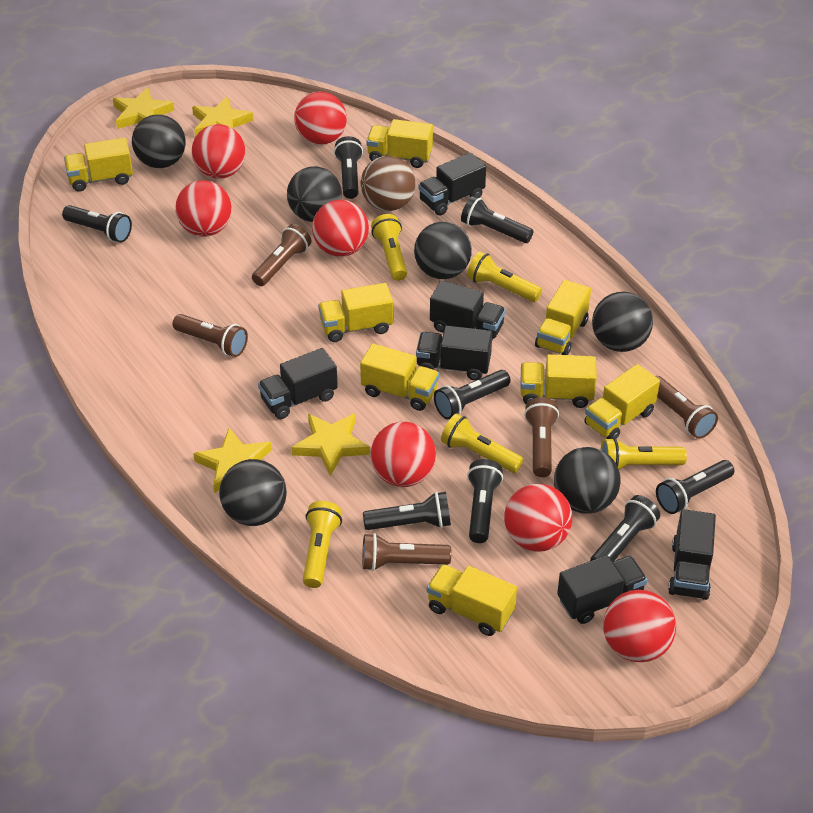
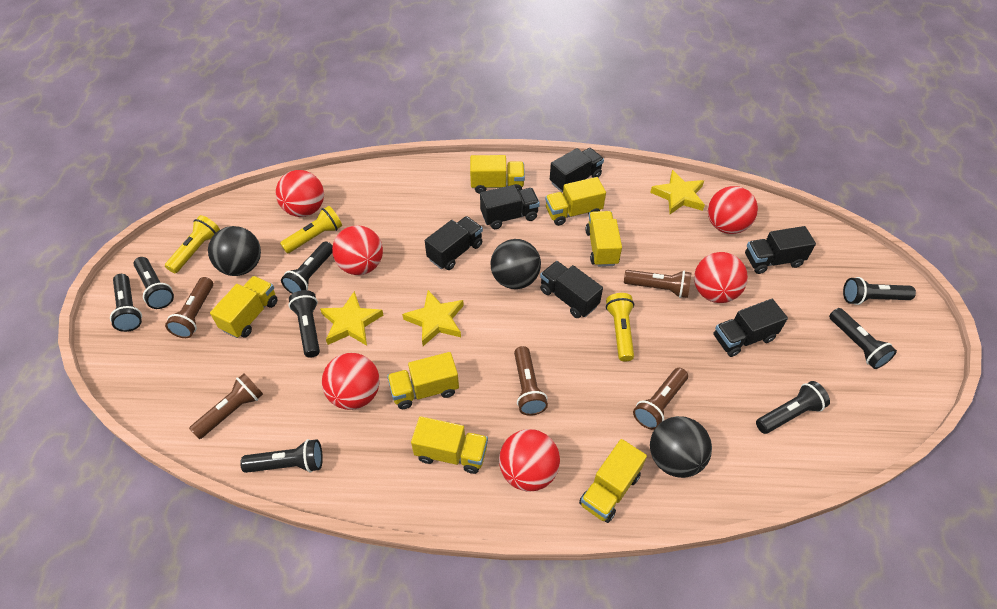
black ball: [132,114,186,168] [219,459,287,526] [287,166,342,222] [414,222,472,279] [554,447,621,514] [592,292,653,352] = 6 -> [208,226,261,276] [491,239,541,289] [650,416,712,478] = 3
brown ball: [361,156,415,211] = 1 -> none = 0
red ball: [175,180,232,237] [192,124,246,179] [294,91,347,145] [312,200,369,257] [371,422,436,487] [504,484,572,552] [603,590,676,662] = 7 -> [276,170,324,217] [322,353,380,410] [332,225,383,275] [499,429,560,492] [694,252,748,303] [708,186,758,234] = 6
yellow flashlight: [303,501,342,588] [371,214,407,281] [441,414,524,473] [467,251,542,302] [600,438,687,470] = 5 -> [165,215,220,273] [280,206,342,253] [606,293,634,362] = 3
yellow star: [113,87,174,129] [192,97,253,137] [193,428,272,494] [292,413,370,476] = 4 -> [320,291,383,346] [402,290,464,346] [650,170,705,214] = 3
yellow truck: [64,138,133,192] [318,283,393,342] [360,343,440,411] [366,119,433,168] [427,564,517,636] [520,354,597,408] [535,280,591,355] [584,364,660,439] = 8 -> [210,276,278,338] [387,352,459,409] [411,416,488,474] [470,155,525,194] [545,177,606,226] [579,439,647,523] [585,211,622,267] = 7

